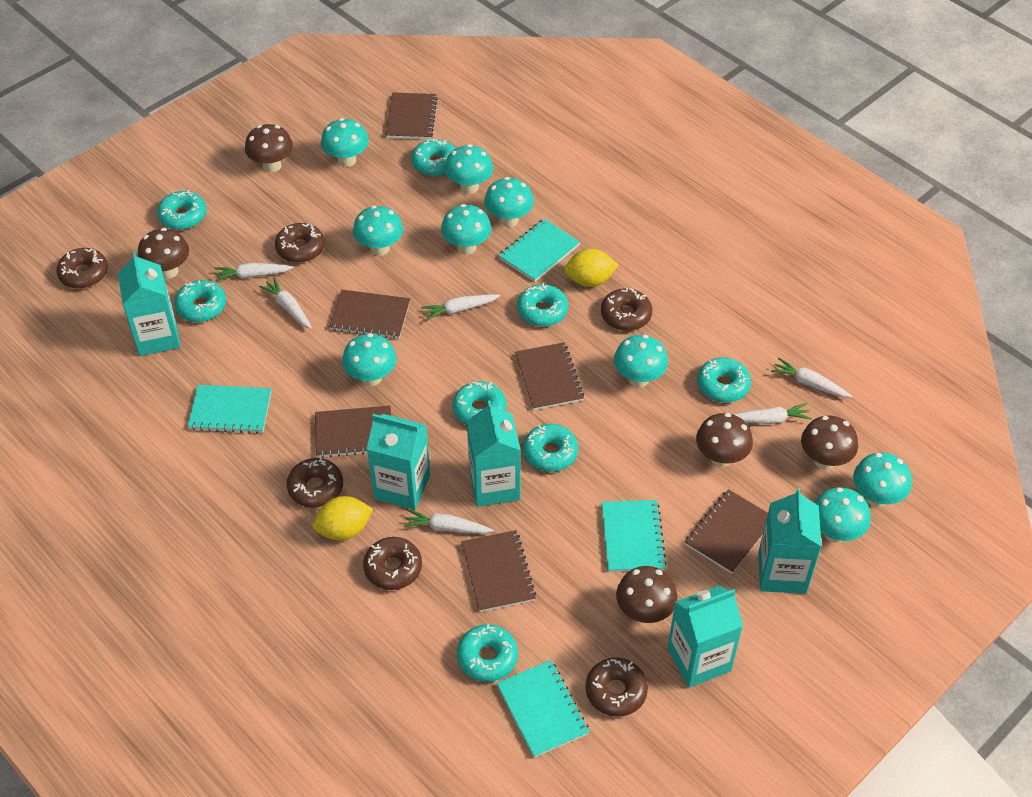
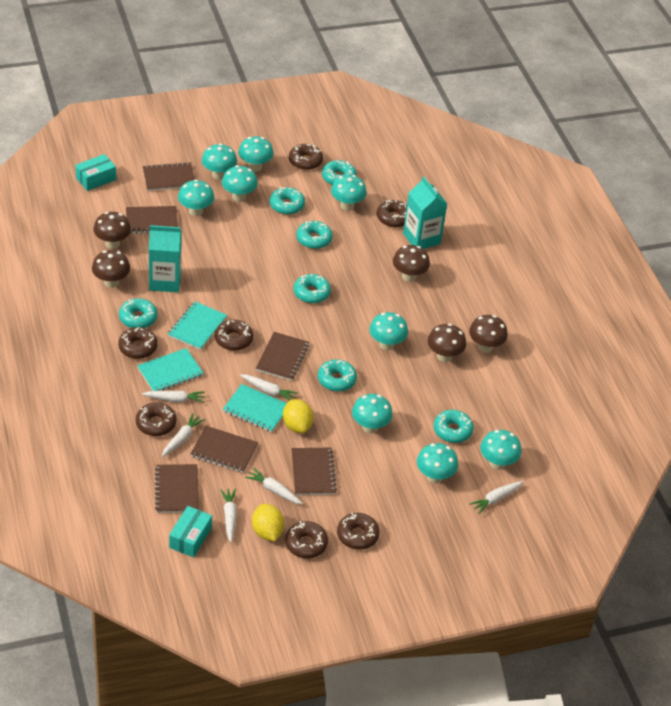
brown donut: [56,248,108,289] [275,223,325,263] [287,457,343,508] [363,537,422,590] [586,658,648,717] [601,288,652,331] = 6 -> [118,327,158,359] [136,402,176,436] [215,320,253,351] [285,521,328,558] [289,144,323,170] [337,512,380,550] [377,200,407,228] = 7
turquoise box: none = 0 -> [75,154,116,191] [169,506,212,557] = 2
turquoise carton: [118,252,181,356] [367,414,430,510] [467,401,521,507] [667,585,743,687] [758,488,822,594] = 5 -> [149,225,182,292] [403,176,447,249] = 2
turquoise donut: [157,190,207,230] [174,280,226,322] [411,139,456,176] [452,381,507,425] [457,624,518,682] [517,283,568,327] [523,424,578,472] [697,357,751,403] = 8 -> [119,298,157,328] [270,187,305,215] [294,274,331,303] [297,221,333,249] [318,359,357,392] [322,160,357,185] [434,410,474,443] = 7
turquoise notebook: [187,385,272,434] [497,660,590,758] [498,219,580,282] [601,500,667,572] = 4 -> [137,348,204,391] [168,301,227,350] [223,384,287,432] = 3

